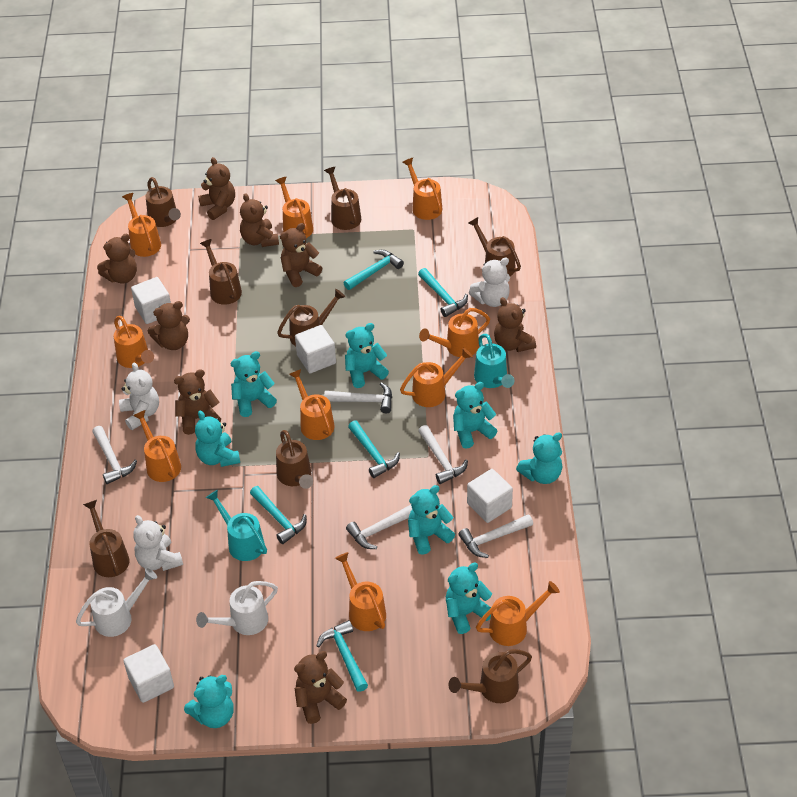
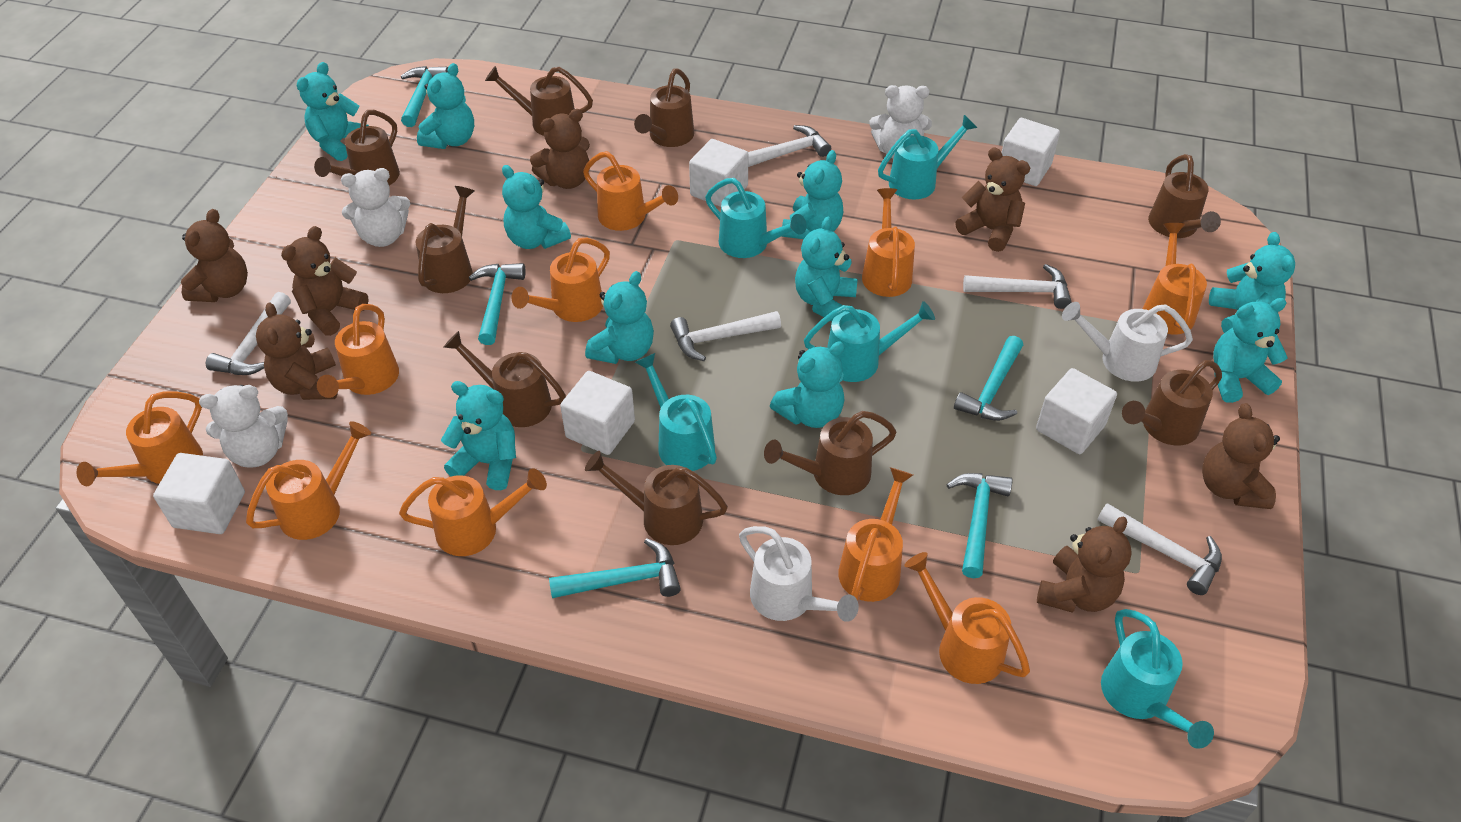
brown teddy bear: [97,234,137,284] [148,301,190,350] [174,369,221,435] [198,157,235,220] [240,193,279,247] [280,223,322,287] [294,651,347,724] [494,297,536,352] = 8 -> [181,209,248,302] [256,302,338,400] [281,226,368,336] [530,109,590,189] [955,148,1030,252] [1037,516,1132,613] [1202,403,1280,509] = 7
brown watering can: [83,500,129,577] [146,177,181,227] [200,239,242,305] [276,430,313,489] [277,289,345,346] [324,167,361,230] [448,649,532,703] [468,217,521,276] = 8 -> [314,110,400,185] [416,186,474,293] [443,331,566,427] [485,66,593,136] [585,451,728,545] [634,69,694,147] [764,411,897,495] [1122,360,1222,446] [1148,154,1221,238] = 9
turquoise teddy bear: [184,675,234,728] [195,411,240,467] [230,351,277,417] [345,323,389,388] [408,485,455,555] [446,563,492,634] [453,382,497,449] [516,432,562,484] = 8 -> [297,62,369,161] [417,63,474,149] [441,381,516,490] [502,165,571,249] [585,271,654,364] [770,341,845,428] [782,150,843,239] [795,217,858,321] [1209,232,1295,333] [1213,298,1288,403] = 10
turquoise watering can: [206,490,267,561] [474,334,514,388] = 2 -> [635,353,717,471] [705,178,807,258] [804,301,935,382] [878,115,977,199] [1101,609,1214,749] = 5
white cube: [123,644,174,703] [131,277,171,324] [295,325,336,373] [467,469,513,523] = 4 -> [153,453,245,534] [560,371,635,455] [689,139,749,207] [1001,118,1060,186] [1036,368,1117,454] = 5

